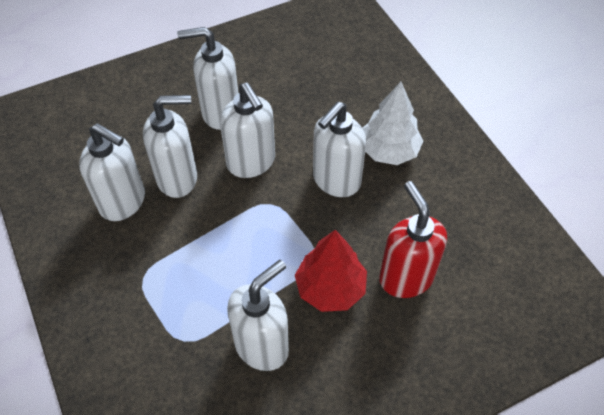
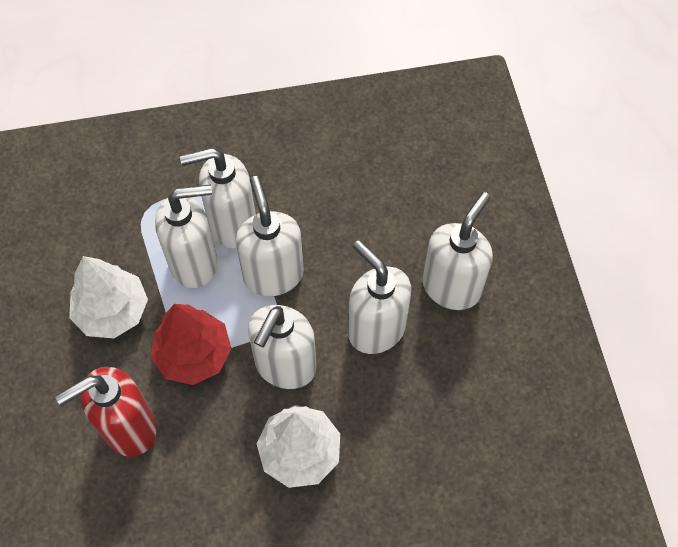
white tree: [363,82,423,165] = 1 -> [69,256,148,338] [257,405,340,488] = 2

